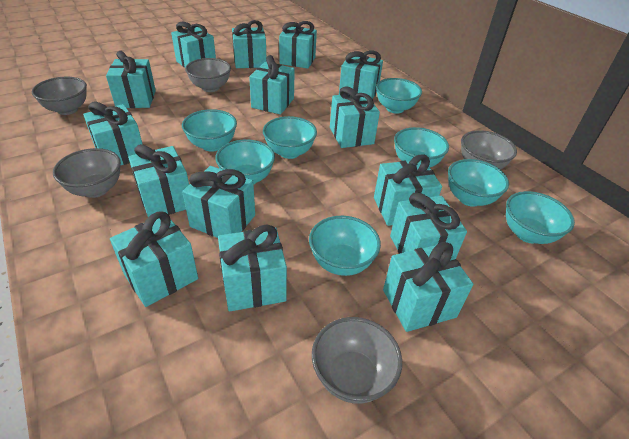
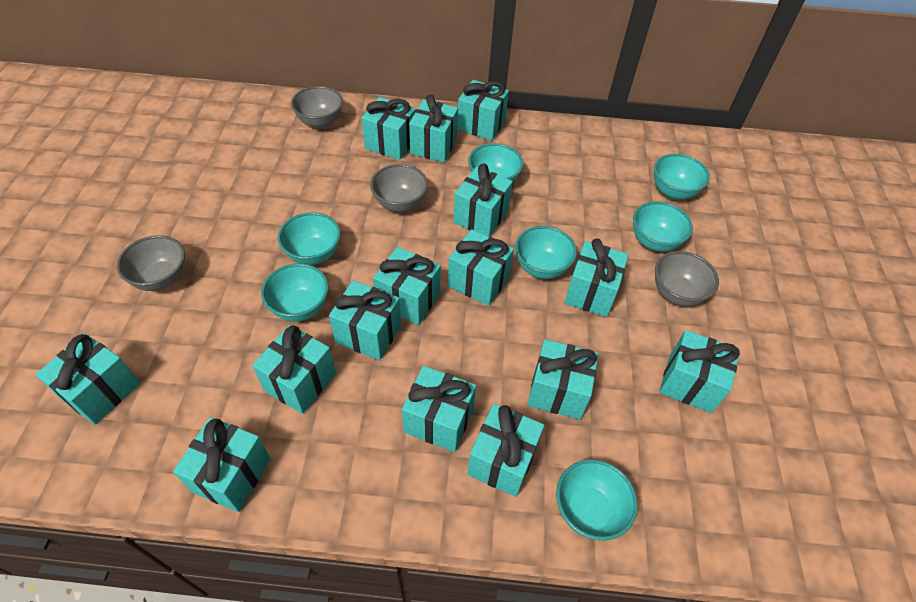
grey bowl: [32,77,87,115] [53,148,121,198] [185,58,231,92] [312,317,402,404] [461,130,517,169] = 5 -> [117,235,185,291] [291,86,343,129] [370,164,428,212] [655,251,719,306] = 4
turquoise bowl: [182,109,237,152] [215,139,275,184] [263,116,317,159] [309,216,381,276] [376,78,422,114] [394,127,449,167] [448,159,509,207] [506,191,575,244] = 8 -> [261,263,329,321] [278,212,341,265] [468,143,523,183] [515,226,577,279] [556,459,638,541] [633,201,693,252] [654,154,710,200] = 7

